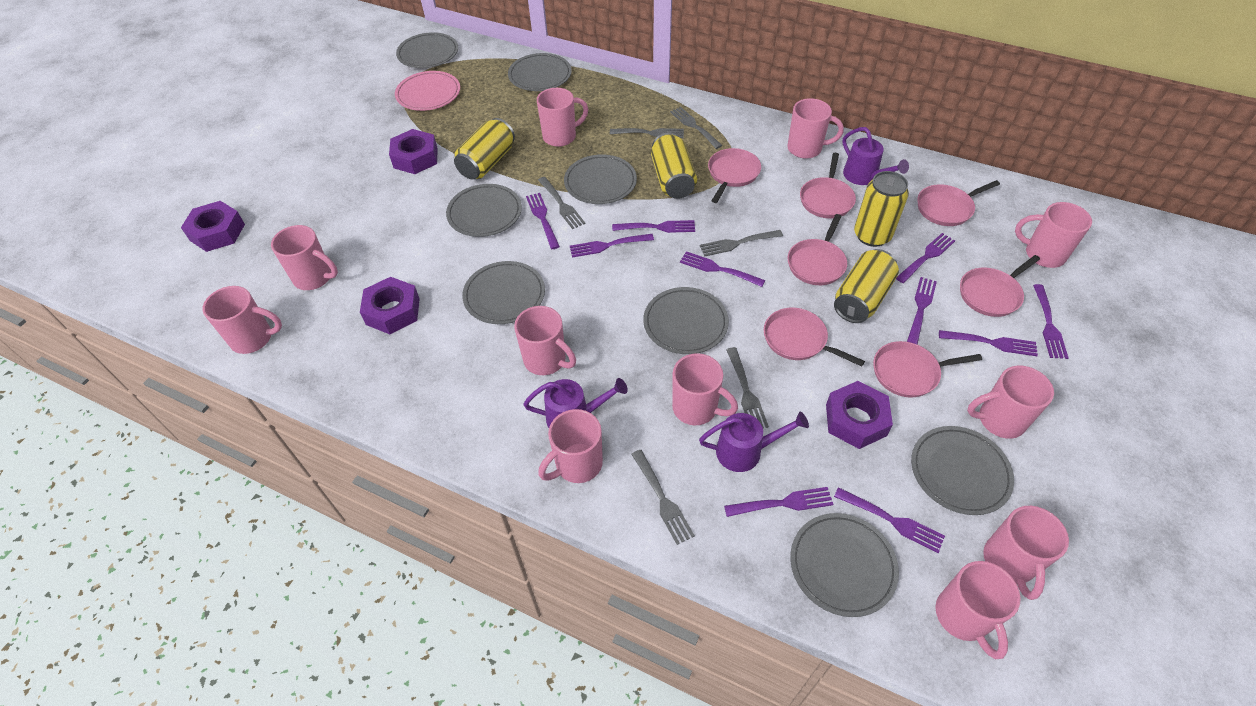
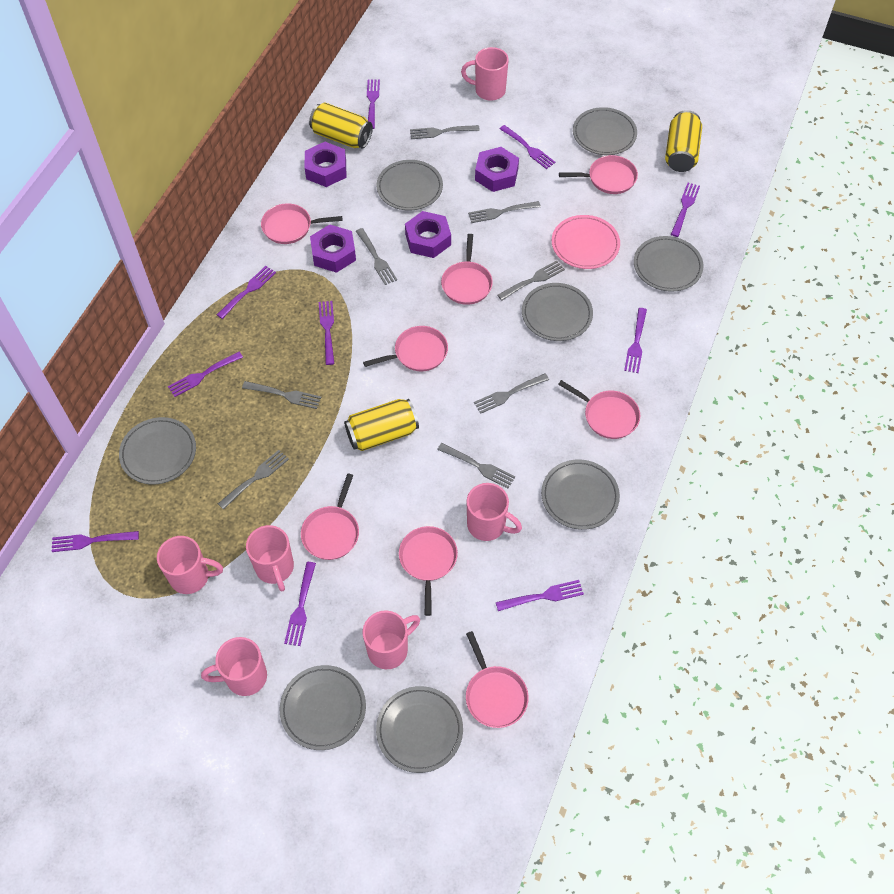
grey fork: [538,177,585,229] [610,128,684,138] [631,450,695,545] [670,107,722,149] [700,230,783,257] [726,347,769,428] = 6 -> [218,450,289,510] [242,381,321,409] [356,228,397,285] [410,125,480,139] [437,443,515,488] [468,201,541,223] [474,374,549,414] [497,260,565,300] = 8
pink mug: [203,286,282,354] [271,225,338,290] [514,306,576,375] [537,88,588,147] [538,409,603,483] [672,353,738,425] [787,98,844,159] [935,561,1021,659] [967,366,1054,439] [983,506,1069,600] [1015,202,1092,268] = 11 -> [157,536,223,594] [201,637,267,696] [246,525,294,591] [363,610,420,669] [461,47,509,101] [467,483,522,541] = 6
pink pan: [708,148,761,203] [764,308,865,367] [787,214,847,285] [800,153,856,218] [873,341,982,398] [917,180,1000,226] [960,255,1040,317] = 7 -> [261,203,342,244] [301,474,359,560] [363,326,448,371] [399,526,458,616] [441,234,493,305] [466,631,529,728] [558,380,640,439] [559,155,638,194] = 8
purple watering can: [523,378,628,428] [699,412,809,472] [842,127,909,185] = 3 -> none = 0
yellow can: [454,118,515,179] [651,132,697,199] [834,249,899,323] [854,171,909,247] = 4 -> [309,102,373,149] [344,399,419,451] [665,110,702,172] = 3

